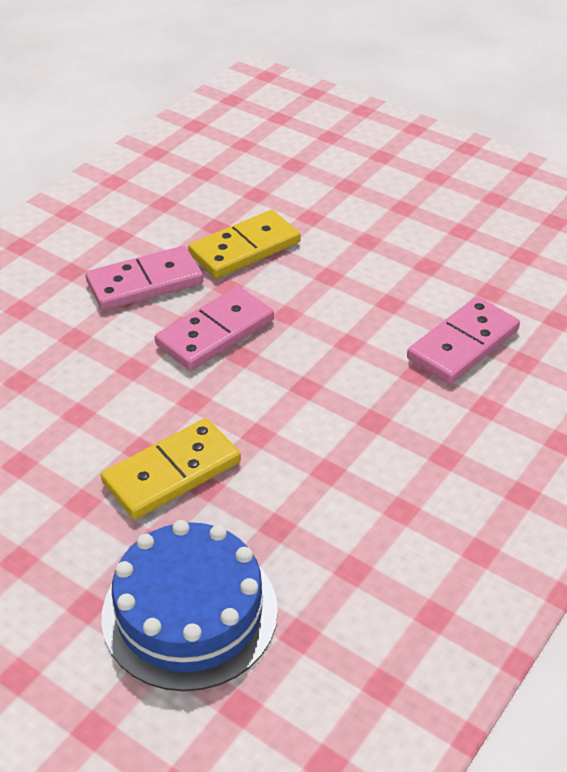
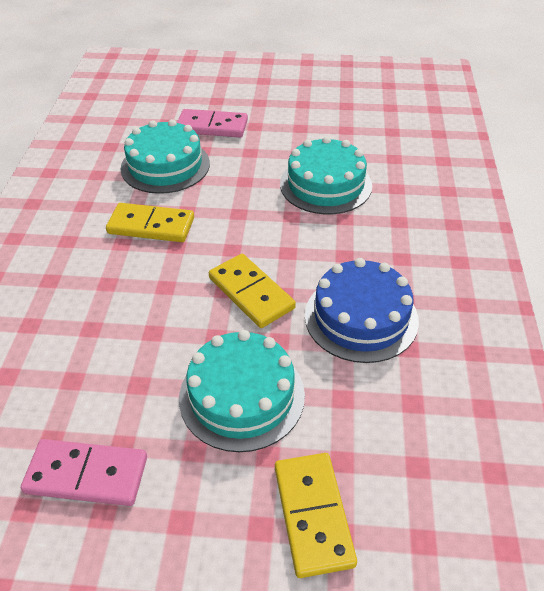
pink domino: [86,246,203,311] [155,286,274,371] [407,297,520,384] = 3 -> [21,439,147,506] [177,109,248,138] = 2
turquoise cake: none = 0 -> [120,119,210,194] [179,330,305,452] [280,136,372,214] = 3
yellow domino: [101,418,241,519] [188,210,301,278] = 2 -> [106,203,194,242] [209,254,296,328] [275,453,357,578] = 3

